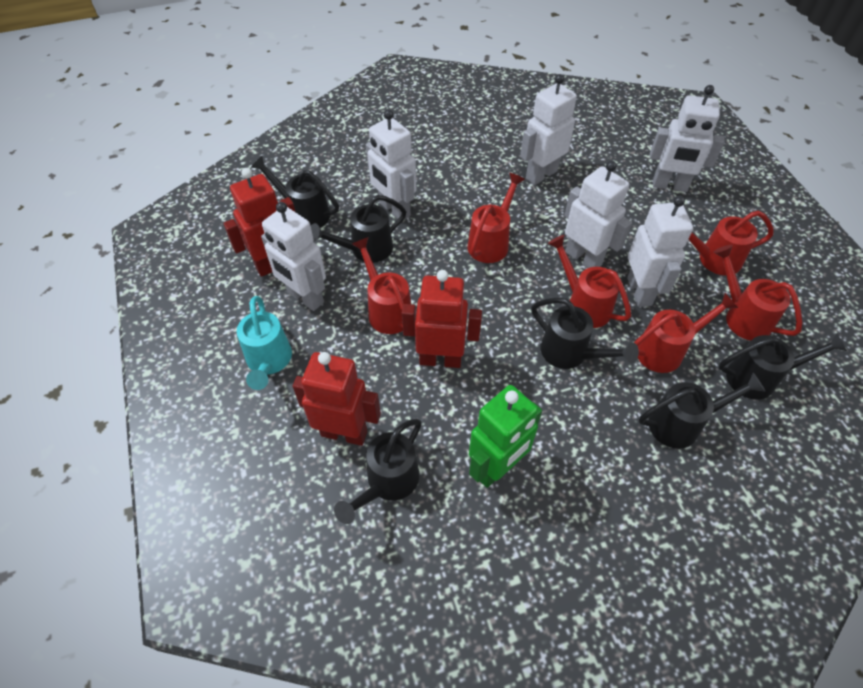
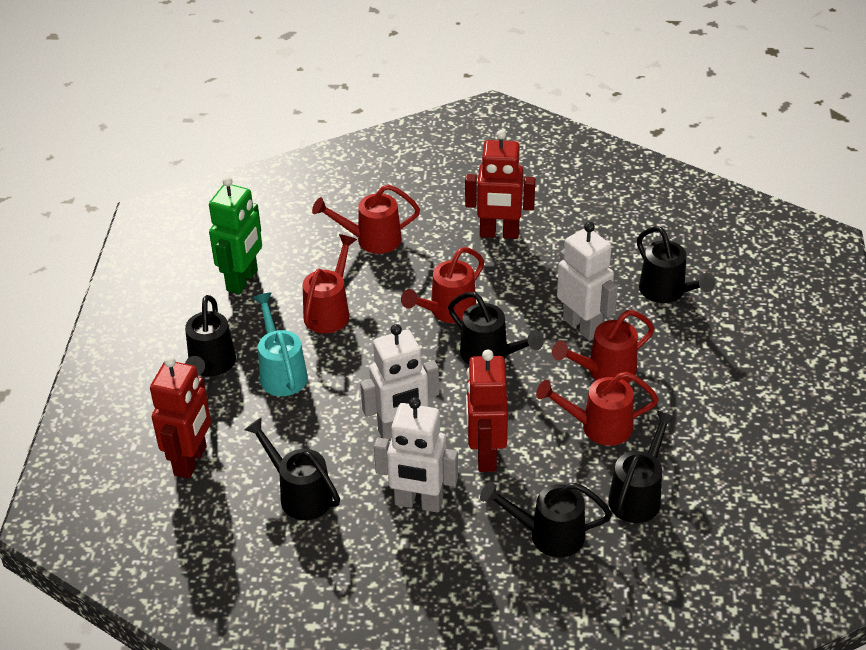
red watering can: [352,237,411,334] [467,173,525,263] [548,235,631,328] [634,293,738,373] [689,211,773,276] [713,245,802,340] = 6 -> [303,234,357,333] [312,184,420,254] [401,247,484,323] [536,372,659,446] [552,310,655,383] = 5
white robot: [261,202,326,311] [366,109,416,219] [520,74,577,185] [564,161,632,268] [627,196,693,307] [650,85,725,192] = 6 -> [360,324,439,440] [374,397,458,513] [557,222,618,341] = 3

